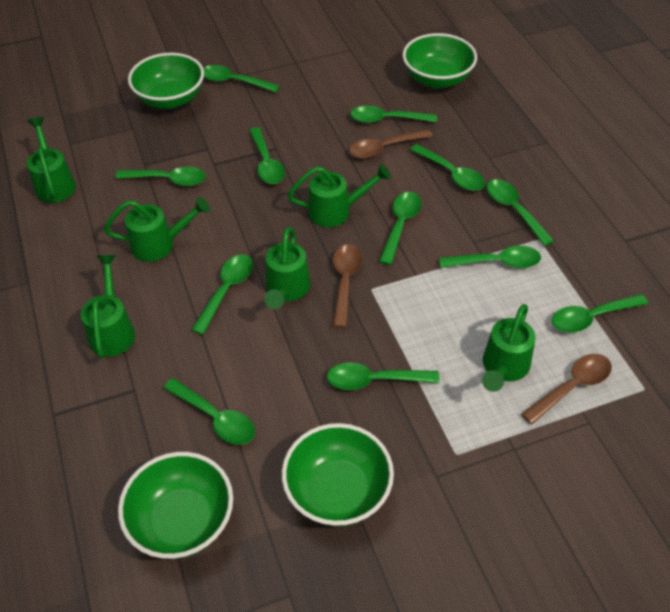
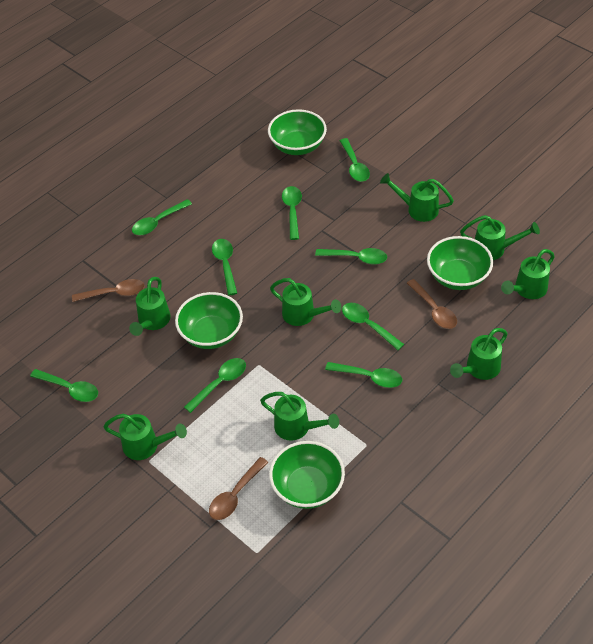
green spoon: [115,167,206,186] [163,378,255,445] [191,254,253,335] [203,65,279,93] [249,127,285,184] [327,362,440,390] [350,106,437,123] [379,192,422,265] [410,144,485,191] [439,245,541,268] [487,179,554,246] [552,294,648,332] = 12 -> [30,369,98,402] [132,199,192,235] [184,358,246,413] [212,239,237,295] [282,186,302,240] [315,248,387,265] [325,362,402,388] [340,138,370,182] [342,303,404,350] = 9
green watering can: [27,117,76,203] [81,255,135,358] [104,197,210,262] [264,227,310,309] [288,164,391,227] [482,304,536,392] = 6 -> [104,414,187,460] [129,277,171,336] [260,392,339,441] [270,278,341,326] [380,173,454,222] [450,328,508,380] [460,215,540,260] [501,249,555,299] = 8

